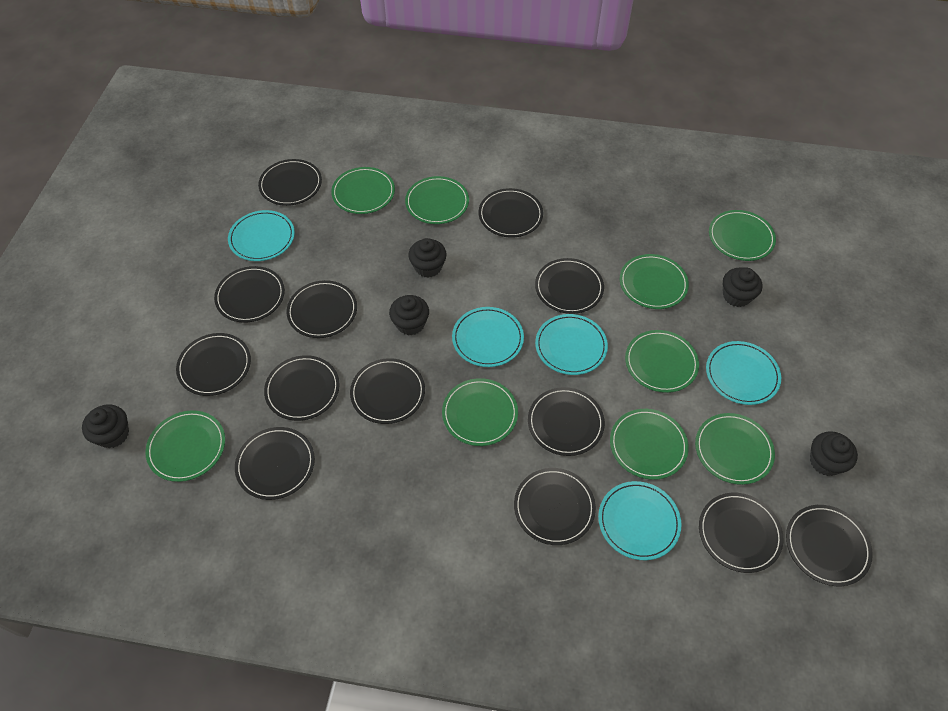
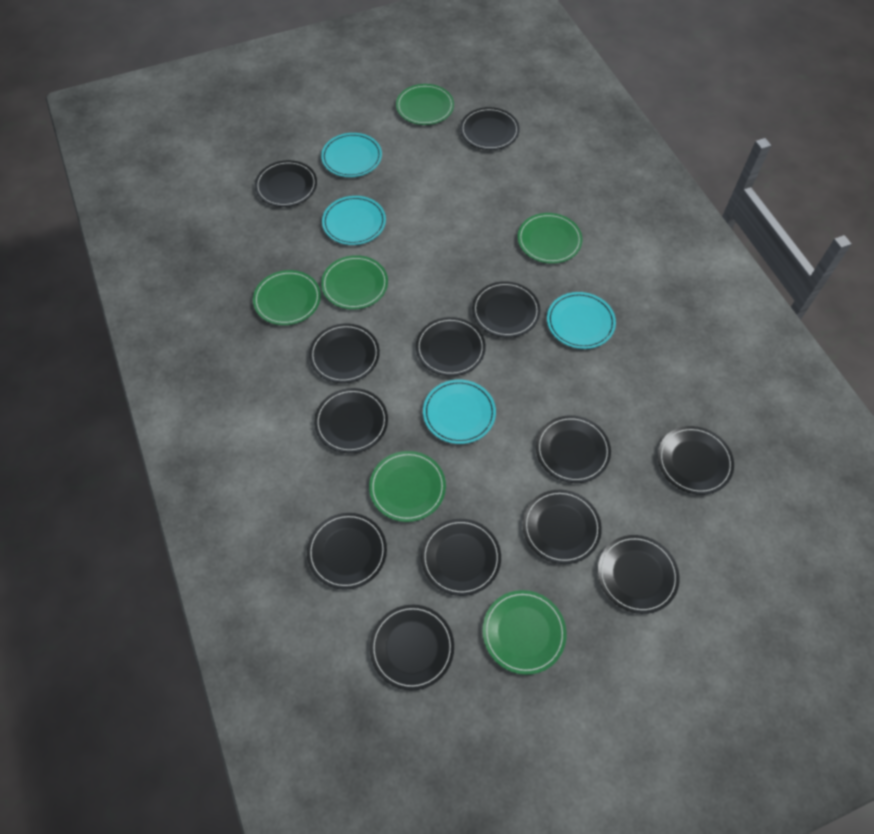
black cupcake: [82,404,129,448] [389,295,429,335] [408,238,447,277] [723,267,763,307] [810,431,858,476] = 5 -> none = 0
green plate: [145,410,225,482] [331,167,395,214] [405,176,469,224] [442,378,518,446] [610,409,689,480] [620,254,689,309] [625,330,699,393] [695,413,775,485] [709,210,776,261] = 9 -> [253,270,321,325] [321,255,388,310] [369,451,446,522] [396,84,454,125] [482,590,567,675] [518,213,583,264] = 6
turquoise plate: [228,210,295,261] [452,307,524,367] [535,314,608,375] [598,481,681,560] [706,341,781,405] = 5 -> [321,133,382,177] [322,196,386,245] [423,380,496,444] [547,292,616,349] = 4

